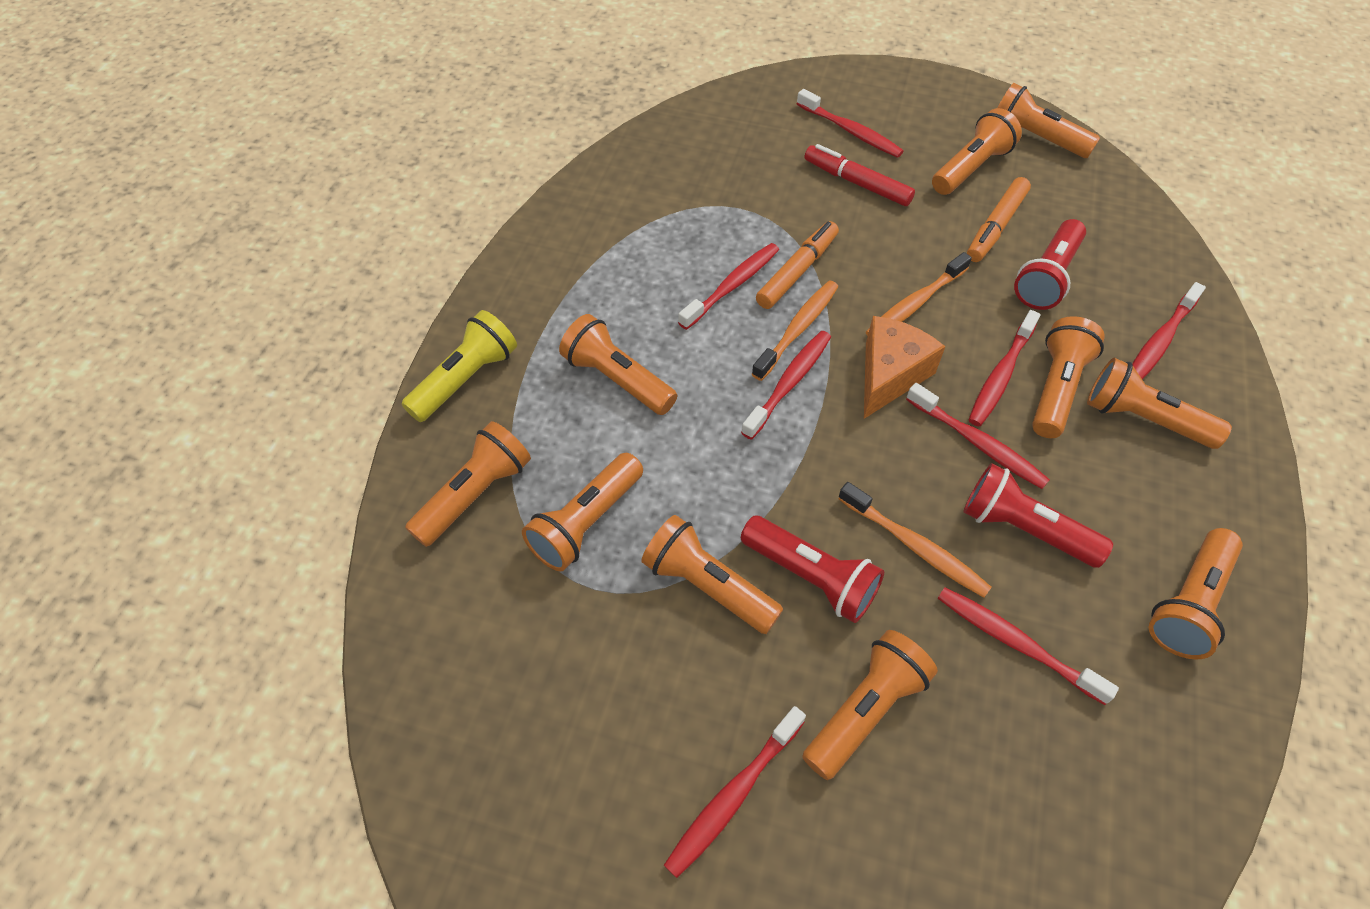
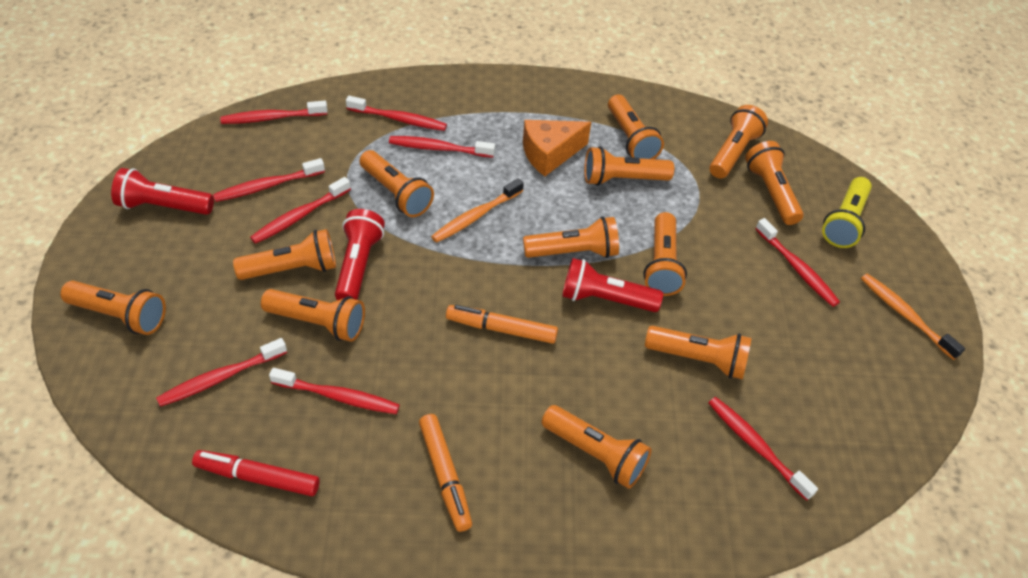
orange flashlight: [405,421,531,547] [522,453,643,571] [559,314,677,415] [641,515,783,634] [802,630,938,780] [932,108,1022,195] [997,83,1100,158] [1032,316,1105,438] [1087,358,1232,449] [1149,528,1243,659] = 10 -> [60,281,166,335] [233,229,336,280] [261,289,365,342] [359,150,434,217] [523,216,619,258] [542,405,652,489] [584,146,674,186] [608,94,664,159] [643,212,687,296] [645,326,752,379] [709,105,768,179] [745,141,804,225] = 12
orange toothbrush: [752,281,838,381] [838,482,992,598] [866,252,972,336] = 3 -> [431,178,524,243] [861,274,965,360] = 2
red toothbrush: [664,706,806,878] [678,243,779,330] [741,331,831,440] [797,89,904,158] [906,383,1050,489] [937,588,1119,705] [969,310,1041,426] [1132,282,1206,379] = 8 -> [156,338,287,407] [213,158,325,202] [220,101,328,124] [250,177,351,244] [269,368,400,414] [346,96,447,131] [389,136,495,158] [708,397,818,501] [755,218,840,307] = 9

